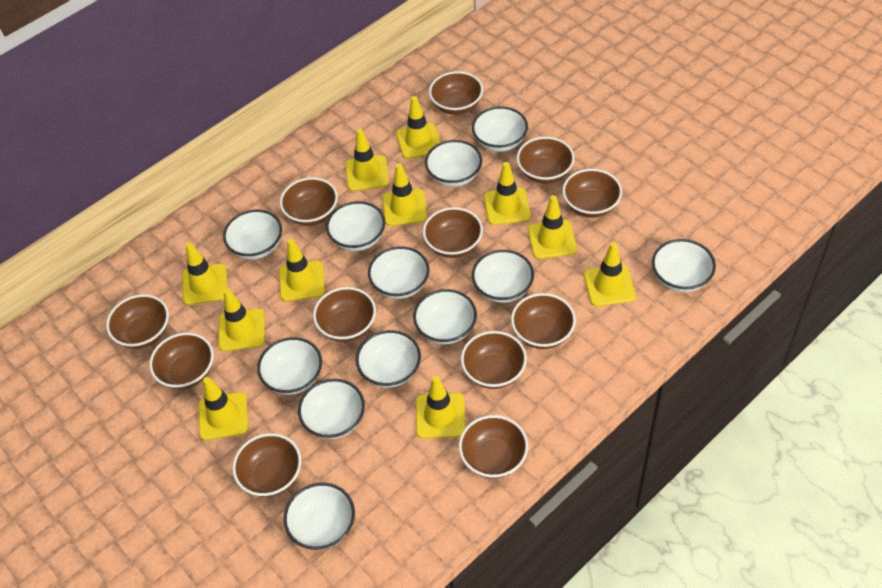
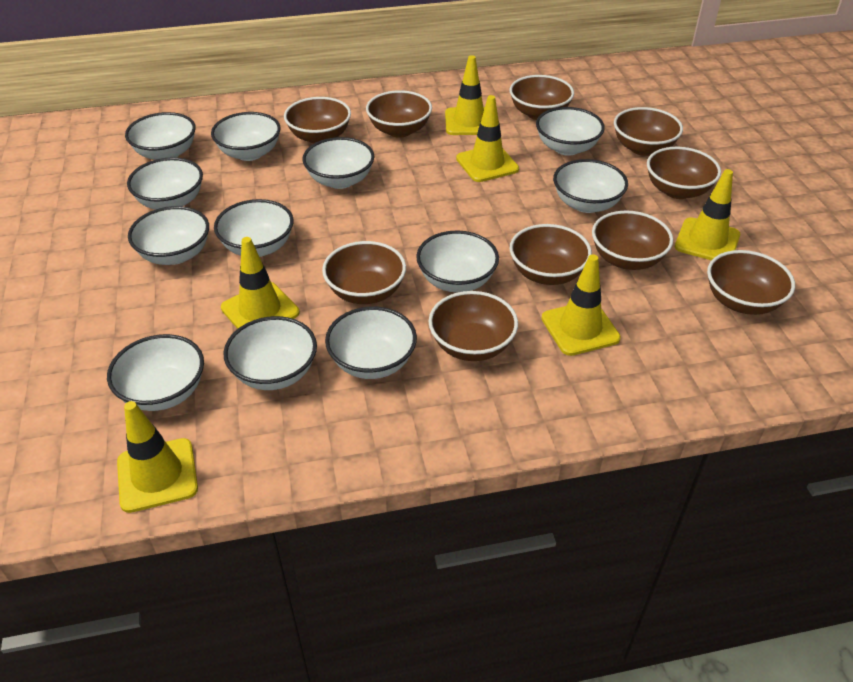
brown bowl: [106,294,169,349] [149,333,214,389] [232,433,301,497] [280,177,338,226] [313,287,376,342] [423,207,483,258] [429,71,483,115] [459,415,528,479] [461,331,527,389] [511,293,576,349] [517,137,574,184] [562,169,622,218] = 12 -> [284,97,351,144] [322,241,406,304] [366,90,432,138] [428,291,518,361] [510,75,574,120] [510,224,592,285] [592,210,673,270] [614,107,683,156] [647,147,721,199] [707,250,795,315] = 10
yellow traffic cone: [182,242,227,305] [199,377,248,440] [218,288,265,351] [279,239,325,302] [345,129,389,191] [382,163,427,226] [396,96,441,159] [416,376,465,439] [484,162,531,225] [528,195,577,259] [584,242,636,306] = 11 -> [117,401,198,513] [221,237,299,329] [445,55,485,135] [456,95,519,182] [541,254,621,356] [675,169,740,260] = 6

